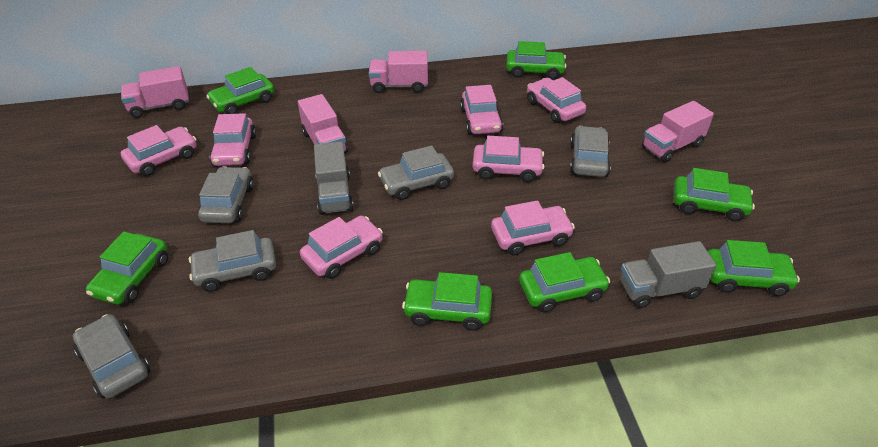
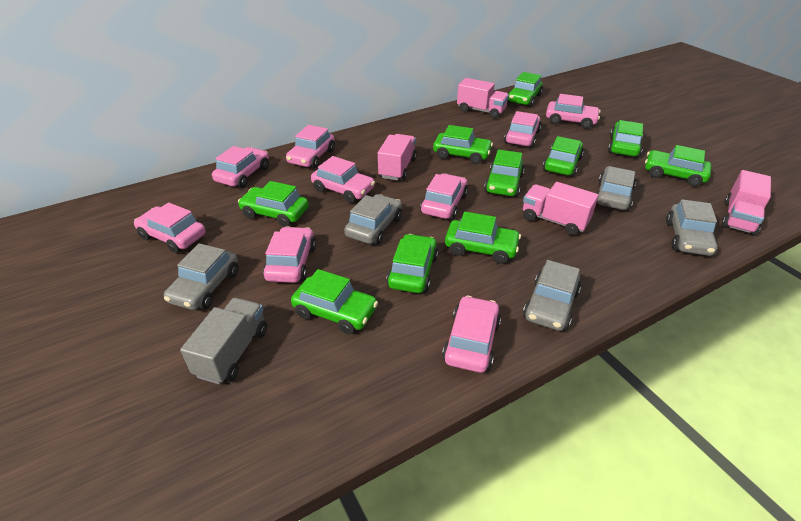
green car: [86,232,168,305] [206,67,274,114] [402,272,492,331] [506,41,566,80] [519,252,610,312] [674,168,755,221] [708,240,800,296] = 7 -> [238,181,309,227] [291,269,378,334] [386,234,439,293] [433,125,493,164] [445,212,521,264] [484,149,525,197] [507,72,543,107] [543,136,584,177] [608,120,643,158] [645,145,711,187] = 10
grey truck: [314,141,354,215] [620,241,716,308] = 2 -> [180,298,267,384] = 1
pink car: [121,125,197,176] [210,113,256,166] [300,216,383,279] [460,85,503,134] [472,136,544,182] [491,200,575,255] [527,77,586,123] = 7 -> [134,202,206,253] [212,146,269,188] [263,226,316,283] [286,125,335,169] [311,156,375,203] [420,174,468,220] [442,296,501,373] [504,111,541,148] [546,94,601,129] = 9

